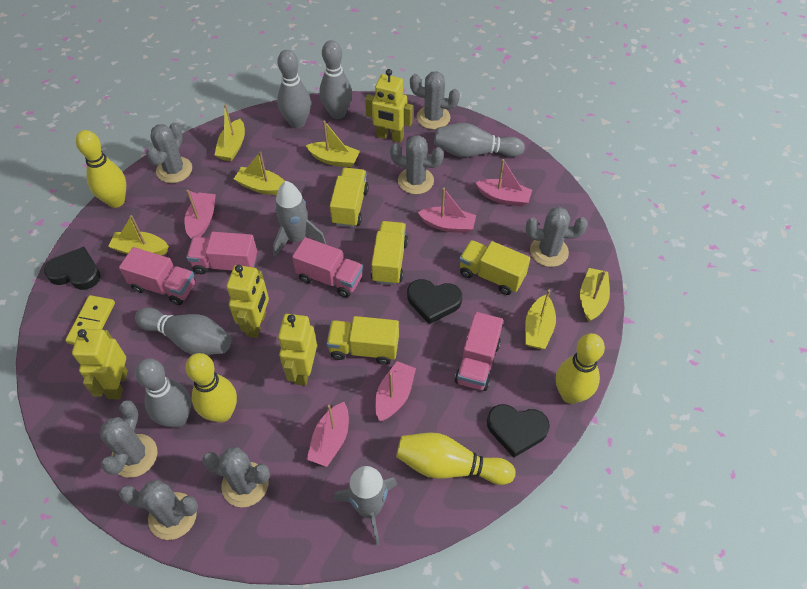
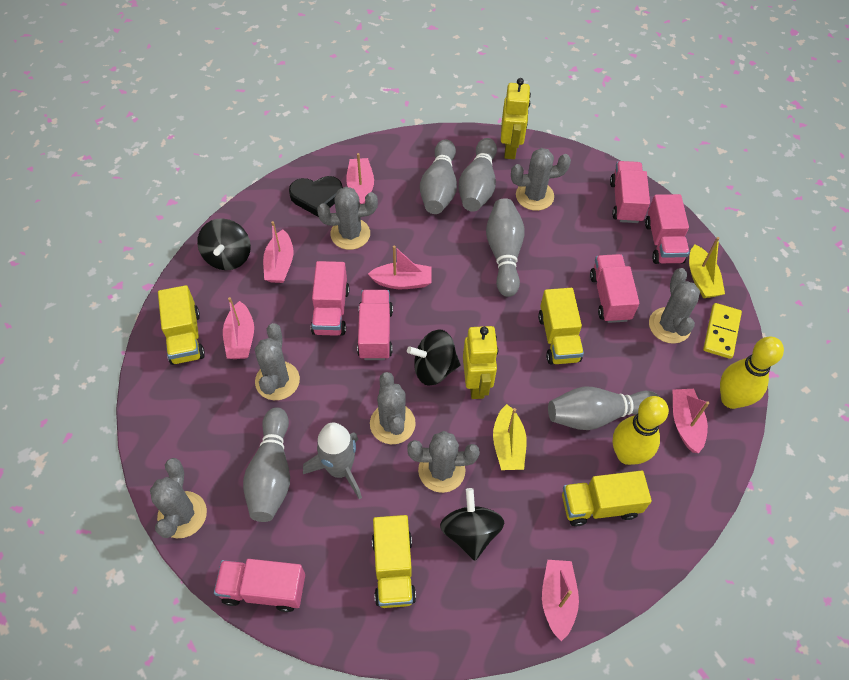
black heart: [44,247,101,290] [407,279,462,324] [487,404,550,458] = 3 -> [289,176,343,217] = 1
black spinning top: none = 0 -> [197,218,251,270] [407,330,460,386] [440,488,504,561] = 3
grey rocket: [273,181,326,257] [333,466,397,546] = 2 -> [303,423,362,500] = 1
pink boat: [185,190,216,239] [307,402,349,467] [375,361,416,421] [418,188,476,233] [476,159,532,207] = 5 -> [223,297,254,359] [263,221,293,283] [346,153,374,204] [368,246,431,289] [542,560,579,641] [673,389,709,453] = 6
pink truck: [119,247,196,305] [186,232,257,274] [292,237,363,297] [455,312,503,391] = 4 -> [214,559,305,612] [311,261,349,336] [357,290,393,360] [590,254,639,323] [610,161,650,223] [645,194,690,264] = 6
yellow boat: [108,215,169,255] [215,104,245,161] [234,151,285,195] [306,120,360,167] [525,290,556,349] [580,268,610,322] = 6 -> [493,404,527,470] [689,237,725,298] = 2
yellow bowling pin: [76,130,126,208] [185,353,237,423] [396,432,515,485] [556,333,605,404] = 4 -> [612,396,669,465] [720,337,784,409] = 2
yellow robot: [72,329,128,399] [226,265,269,338] [278,314,317,386] [365,69,413,143] = 4 -> [463,326,498,399] [501,78,531,159] = 2

